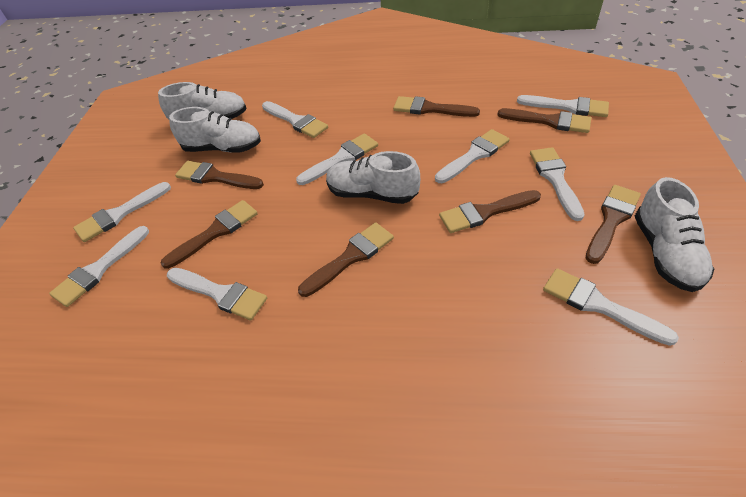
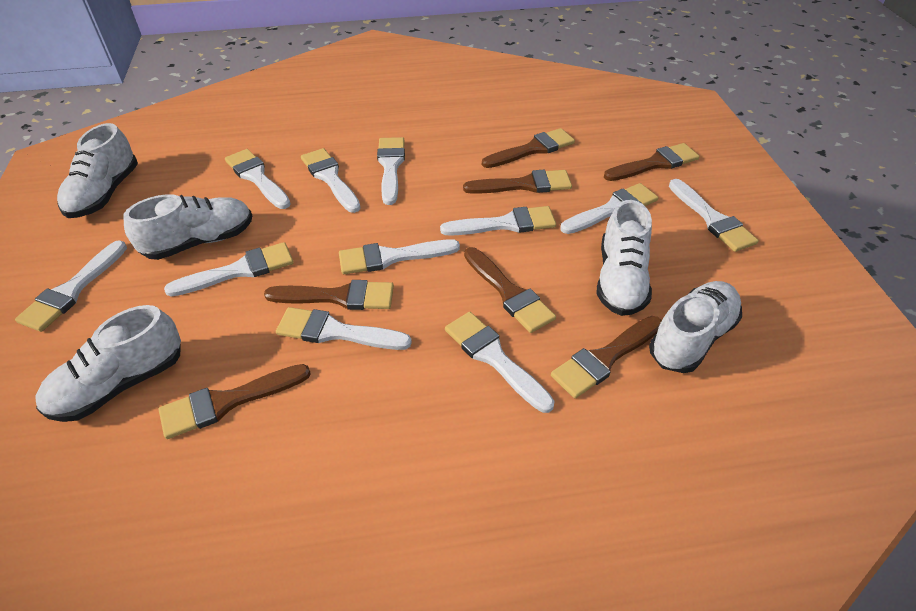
white brush: [49,226,149,307] [73,182,171,242] [167,268,267,320] [262,101,328,138] [296,133,378,185] [435,129,510,183] [517,95,609,117] [530,147,585,221] [543,268,679,346] = 9 -> [15,240,127,332] [164,242,293,297] [225,149,291,209] [276,307,412,350] [301,148,361,213] [339,239,460,274] [377,137,405,205] [440,206,556,236] [445,312,554,413] [560,183,658,234] [669,179,759,252] = 11
white shoe: [158,82,247,119] [169,107,261,153] [326,151,420,204] [635,177,714,292] = 4 -> [35,305,181,422] [57,123,138,218] [123,194,252,260] [596,200,652,316] [649,281,742,373] = 5

